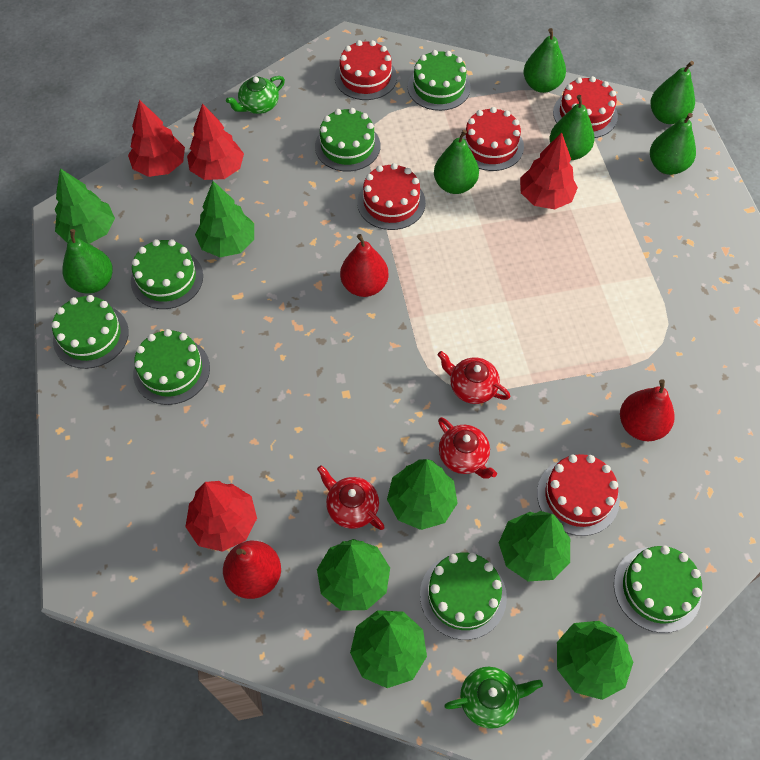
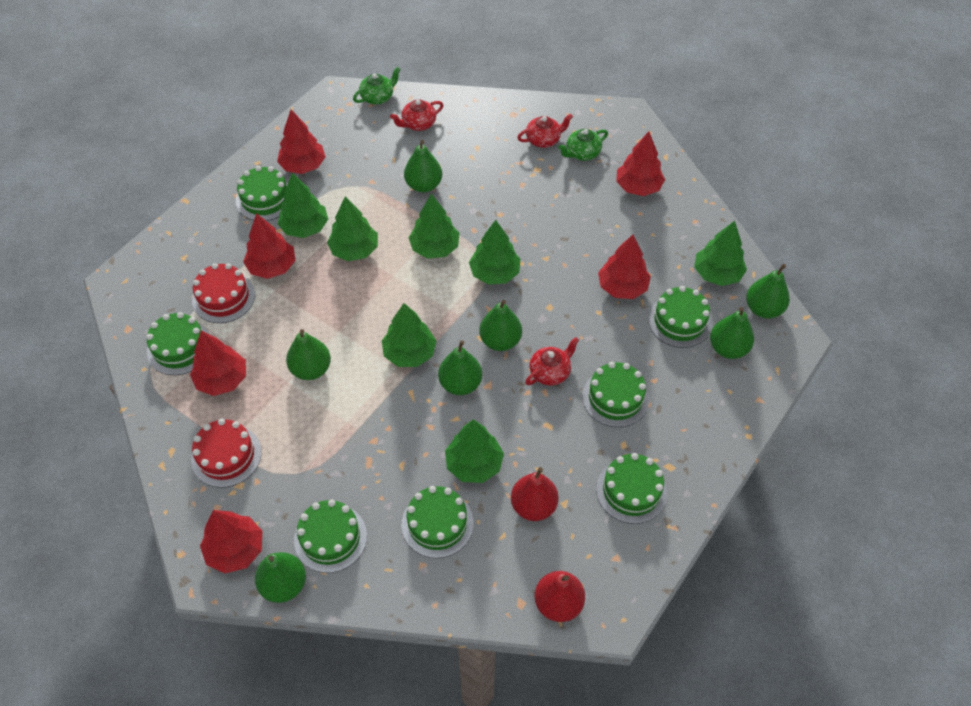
green pear: [62,229,113,294] [434,130,479,194] [523,28,566,93] [550,95,595,160] [650,61,695,124] [650,113,696,175] = 6 -> [255,552,306,603] [286,329,331,380] [404,140,442,193] [438,340,482,395] [479,300,522,351] [710,307,754,359] [746,264,790,318] = 7
red cake: [335,40,397,100] [357,163,426,230] [459,107,524,171] [537,454,620,536] [553,76,618,138] = 5 -> [191,419,261,488] [192,263,255,323] = 2
red pear: [223,541,281,599] [340,234,389,297] [620,379,675,441] = 3 -> [511,467,559,521] [534,571,585,622] = 2
red tree: [128,100,185,177] [185,481,257,552] [187,103,244,180] [520,132,578,209] = 4 -> [190,331,246,396] [200,510,262,574] [243,213,295,279] [277,110,326,174] [598,235,651,299] [616,132,665,196] = 6

